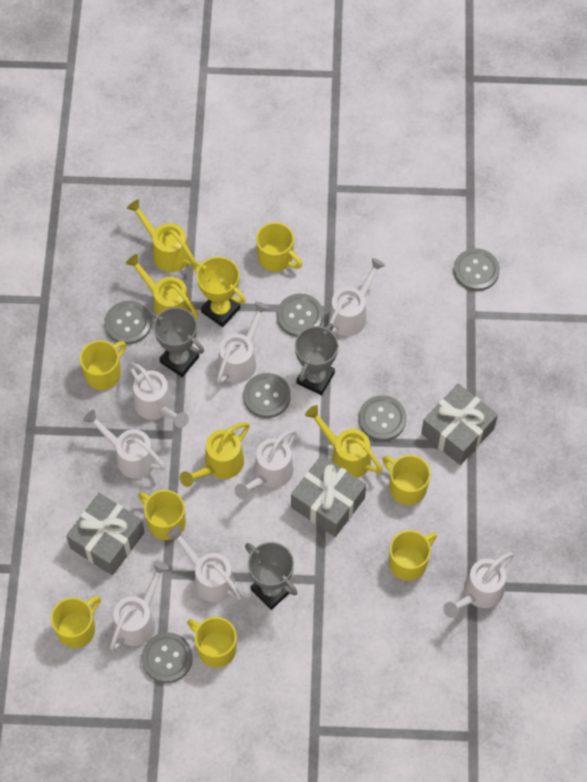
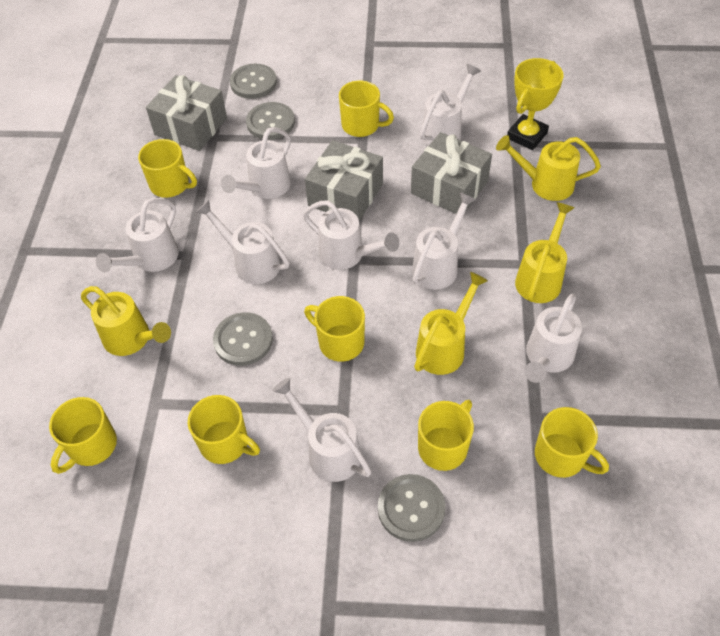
grey button: [105,301,152,344] [142,632,193,683] [243,373,291,418] [277,294,323,337] [359,395,406,441] [453,248,500,291] = 6 -> [213,312,273,366] [230,64,277,99] [246,102,295,140] [378,474,445,542] = 4
grey trophy: [149,307,204,377] [245,542,297,610] [295,323,338,395] = 3 -> none = 0

